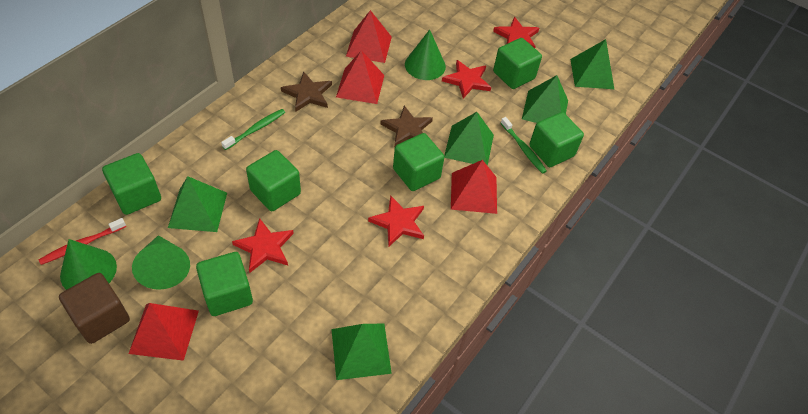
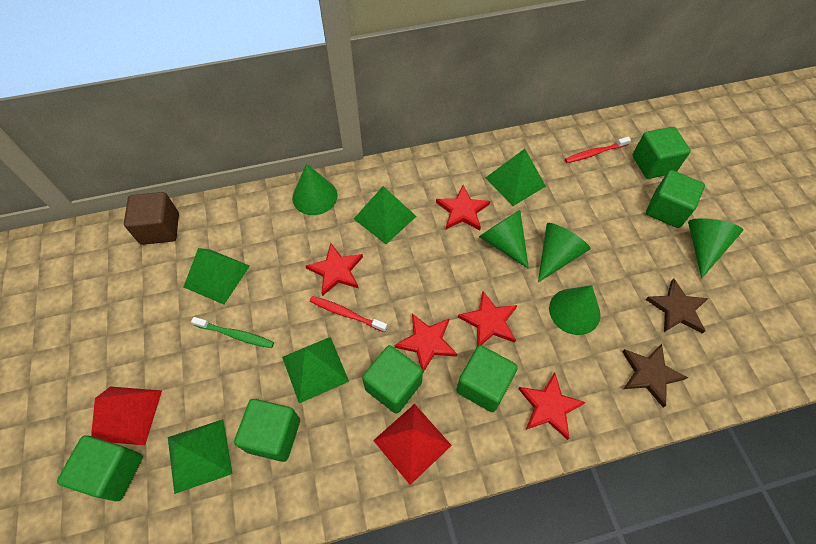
green cone: [60,239,117,290] [132,235,190,290] [405,30,446,80] = 3 -> [292,164,337,215] [479,210,529,269] [538,223,591,282] [549,285,600,335] [688,218,743,278] = 5
green toothbrush: [221,109,285,150] [501,117,547,174] = 2 -> [191,317,274,348] = 1
red pyramid: [128,303,199,361] [336,50,384,104] [346,10,392,63] [451,160,497,214] = 4 -> [91,386,162,445] [373,404,452,485] = 2
red star: [232,218,294,273] [368,195,424,247] [442,60,491,98] [493,17,539,48] = 4 -> [305,243,363,296] [395,314,457,372] [436,185,490,231] [458,291,518,347] [518,373,586,440] = 5
red toothbrush: [39,218,126,265] = 1 -> [310,296,387,332] [565,137,631,163] = 2

